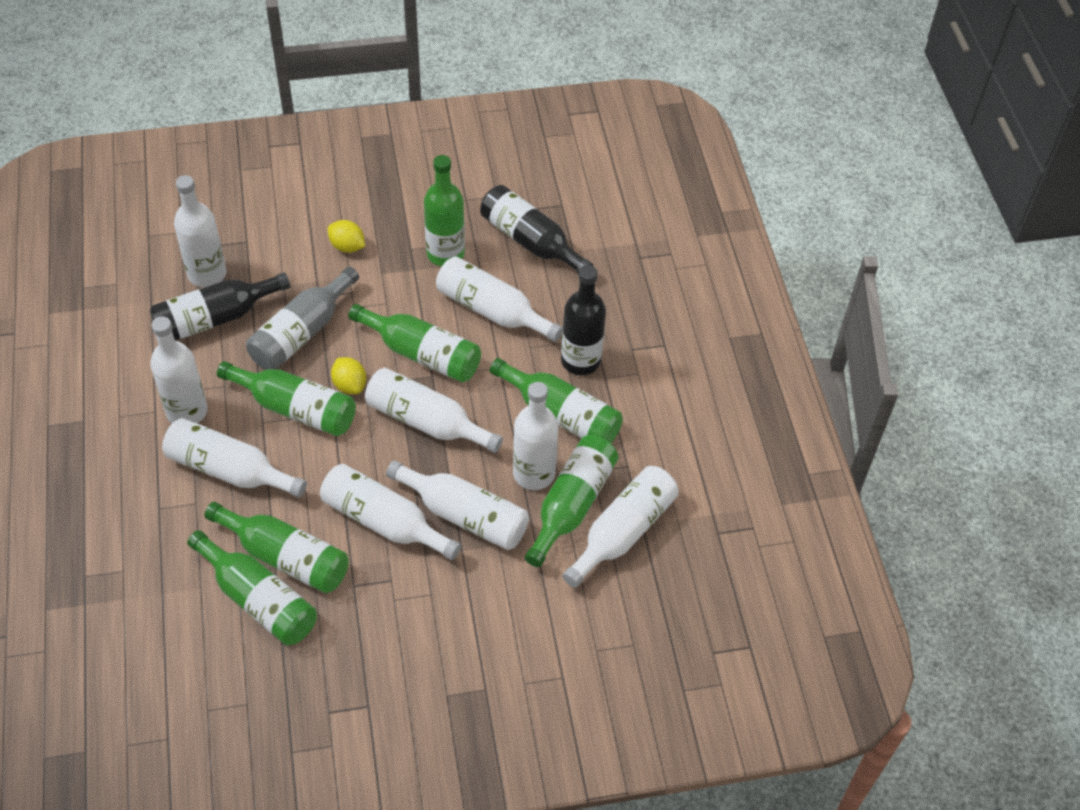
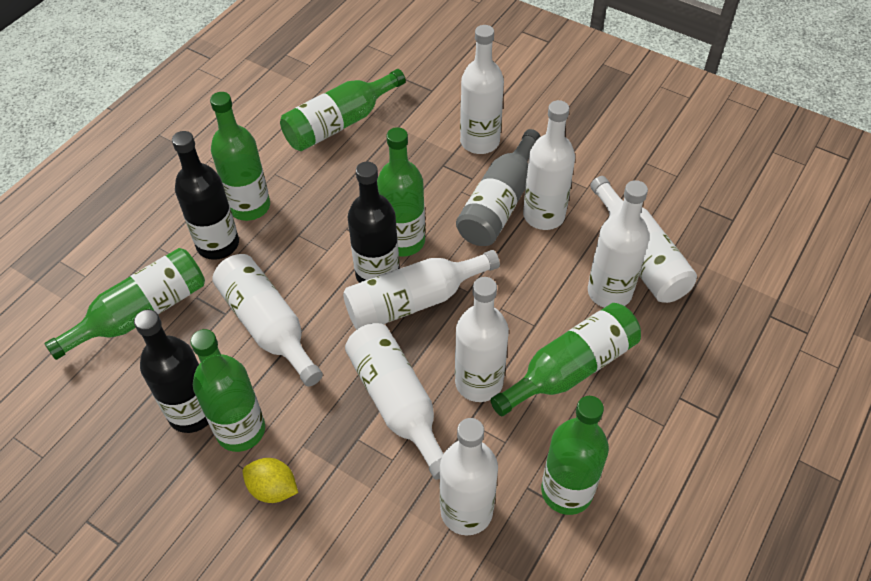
yellow lemon: [328,220,365,253] [331,357,366,394] = 2 -> [243,458,298,503] = 1

